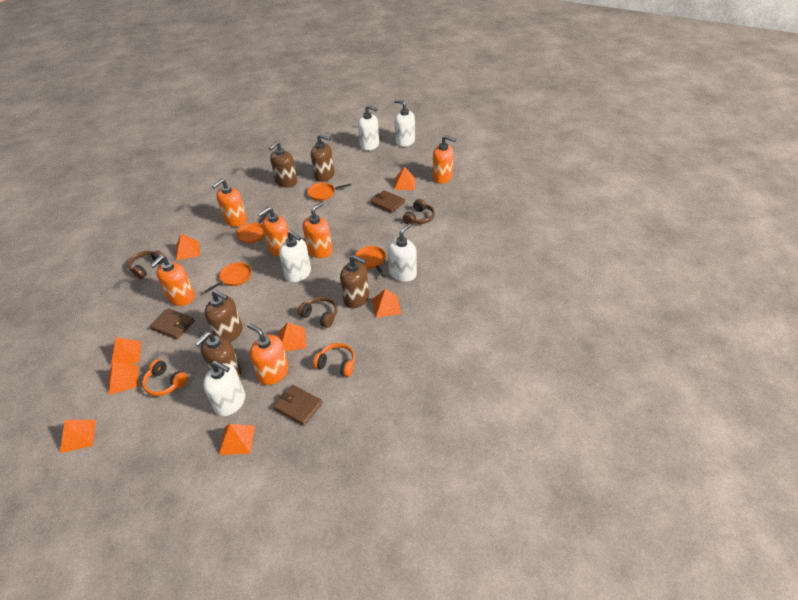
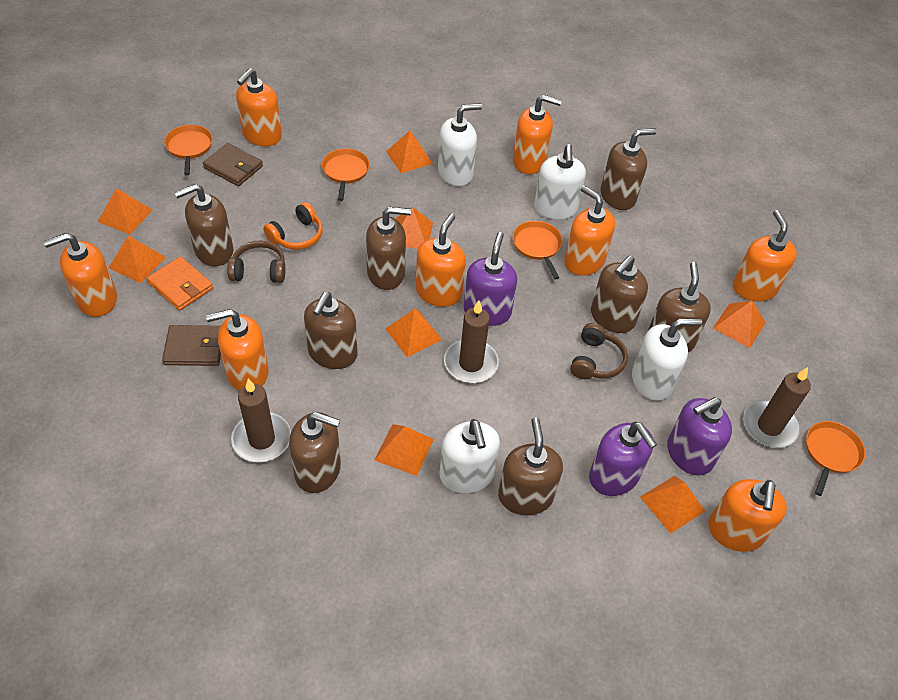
brown candle: none = 0 -> [231,378,291,463] [444,300,499,383] [743,367,811,448] = 3
brown headphones: [128,250,164,279] [298,296,337,328] [403,199,435,225] = 3 -> [227,241,285,283] [570,323,628,379] = 2
brown soap dispenser: [195,332,241,378] [205,290,242,342] [269,141,297,188] [311,134,334,182] [340,255,369,308] = 5 -> [174,184,233,266] [289,412,341,493] [304,292,358,369] [366,207,411,290] [498,418,563,516] [591,255,648,333] [601,128,657,210] [647,262,711,352] = 8
brown wallet: [150,308,195,340] [274,385,323,426] [370,190,405,213] = 3 -> [162,325,221,366] [203,143,263,186] = 2
orange headphones: [142,359,188,396] [313,343,355,377] = 2 -> [263,202,323,250] = 1
orange soap dispenser: [150,255,195,306] [212,179,247,227] [247,323,289,385] [258,207,289,257] [303,202,333,258] [432,135,456,184] = 6 -> [43,233,117,317] [206,309,269,391] [236,68,282,146] [416,213,466,307] [513,95,562,174] [564,185,615,276] [708,479,787,552] [733,210,797,301] = 8
orange wallet: none = 0 -> [147,256,213,311] = 1
purple soap dispenser: none = 0 -> [464,232,517,326] [589,422,657,496] [667,397,732,475] = 3
white soap dispenser: [203,361,245,416] [279,231,311,282] [358,105,379,151] [388,223,417,282] [394,100,415,147] = 5 -> [438,103,482,186] [439,419,500,493] [534,144,586,220] [632,319,702,401] = 4

